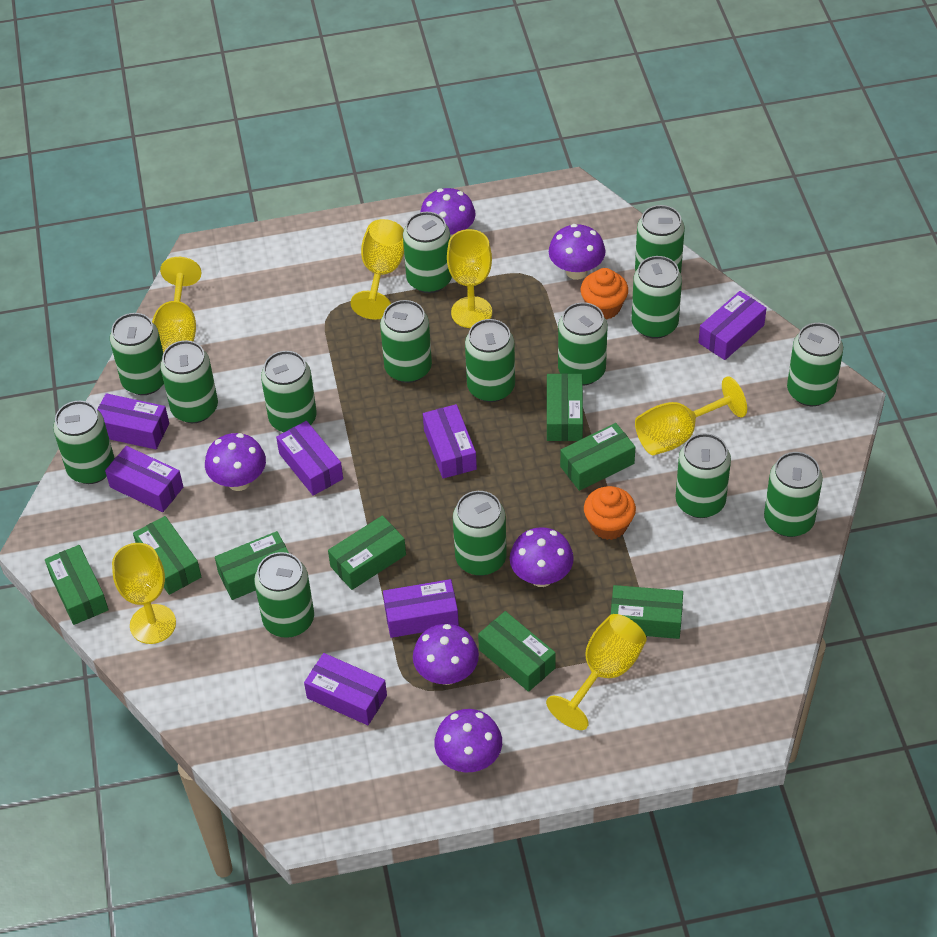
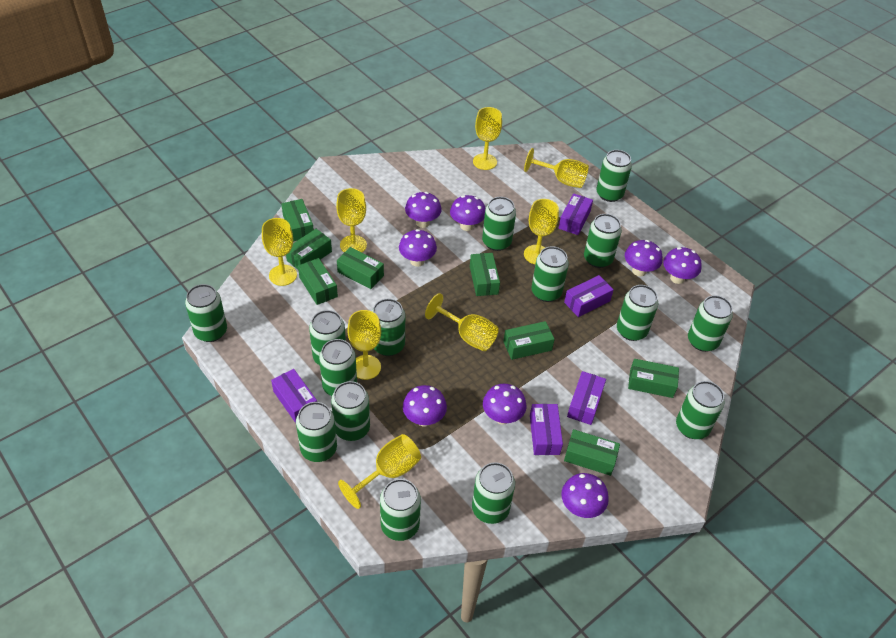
orange cupcake: [581,268,628,320] [584,486,636,540] = 2 -> none = 0
purple box: [98,393,169,449] [105,446,183,512] [276,421,343,496] [304,653,387,725] [383,579,459,638] [423,404,477,479] [698,291,767,360] = 7 -> [271,369,317,423] [530,404,563,455] [558,193,593,235] [564,275,614,317] [567,371,606,425] = 5
purple mushroom: [205,433,266,491] [413,624,479,685] [420,188,476,238] [434,709,502,772] [510,527,574,587] [549,224,605,280] = 6 -> [399,229,437,267] [403,385,447,426] [405,192,441,228] [450,195,485,231] [483,384,526,425] [561,473,609,518] [625,240,662,277] [663,247,702,284] = 8
yellow goblet: [112,543,176,644] [152,257,202,353] [350,219,404,320] [447,229,492,328] [546,614,646,730] [635,376,747,455] = 6 -> [262,218,297,286] [336,188,367,253] [338,434,421,509] [348,310,381,380] [425,293,499,351] [473,107,502,170] [524,148,589,188] [524,199,559,264] = 8

